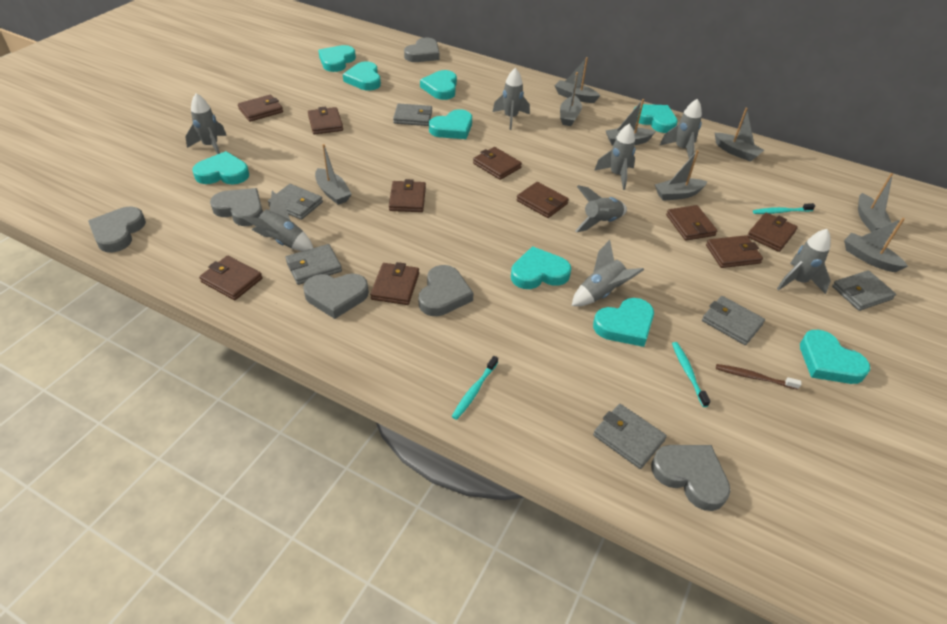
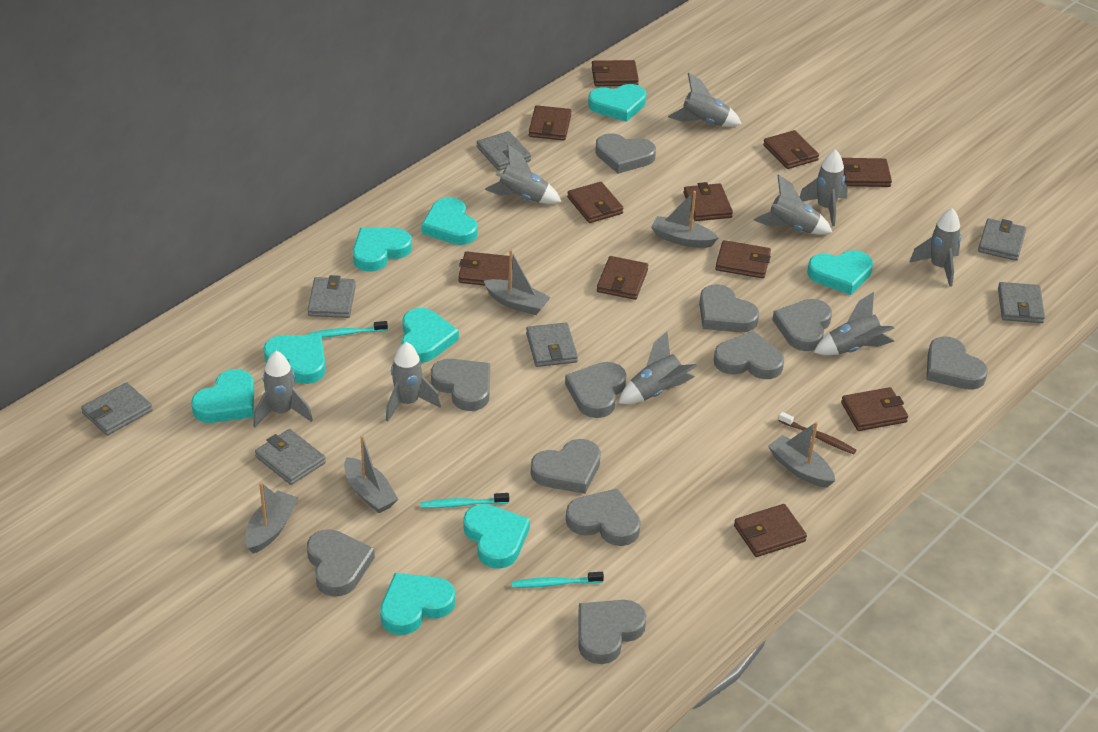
brown wallet: [199,256,263,300] [238,95,283,122] [308,107,343,134] [370,262,419,305] [389,179,426,212] [473,147,522,180] [516,182,569,218] [666,205,717,241] [706,235,763,268] [747,213,798,252] = 10 -> [458,251,513,286] [529,105,571,141] [567,182,624,223] [592,60,639,86] [597,256,648,300] [684,182,733,221] [715,240,771,278] [734,504,807,557] [763,130,819,169] [841,387,908,431] [842,158,892,187] = 11
grey boat: [315,144,351,205] [555,57,601,103] [560,72,582,126] [606,99,656,146] [655,150,707,201] [715,107,764,162] [844,218,908,272] [858,173,893,232] = 8 -> [245,482,298,554] [344,435,398,513] [484,250,551,315] [651,191,718,248] [768,422,835,488] = 5
grey heart: [88,207,146,252] [210,188,263,226] [303,274,369,319] [404,38,440,62] [418,265,474,316] [651,445,731,511] = 6 -> [307,529,375,597] [431,359,490,411] [531,439,601,494] [565,362,626,418] [566,488,641,546] [578,600,646,664] [595,133,656,174] [699,284,759,332] [714,331,784,379] [772,299,832,351] [927,336,988,390] = 11
grey rocket: [185,93,227,154] [243,191,313,251] [493,68,530,130] [572,240,644,306] [575,185,627,232] [594,124,636,190] [660,99,702,159] [777,229,831,294] = 8 -> [253,351,313,427] [386,342,441,422] [485,145,561,204] [619,331,697,404] [668,73,742,127] [754,174,832,235] [800,149,848,226] [814,292,894,355] [909,208,961,287] = 9
grey wallet: [268,184,323,220] [285,244,342,285] [393,103,432,126] [593,404,667,469] [702,296,765,345] [832,270,896,311] = 6 -> [81,382,153,436] [255,429,326,485] [307,275,356,318] [477,131,531,171] [526,323,578,367] [978,218,1026,261] [998,282,1045,323] = 7

